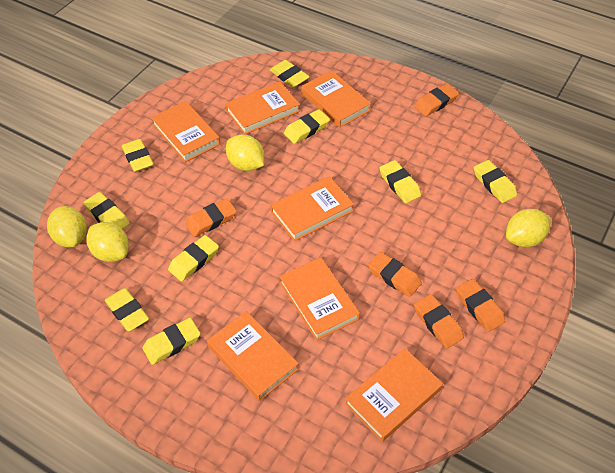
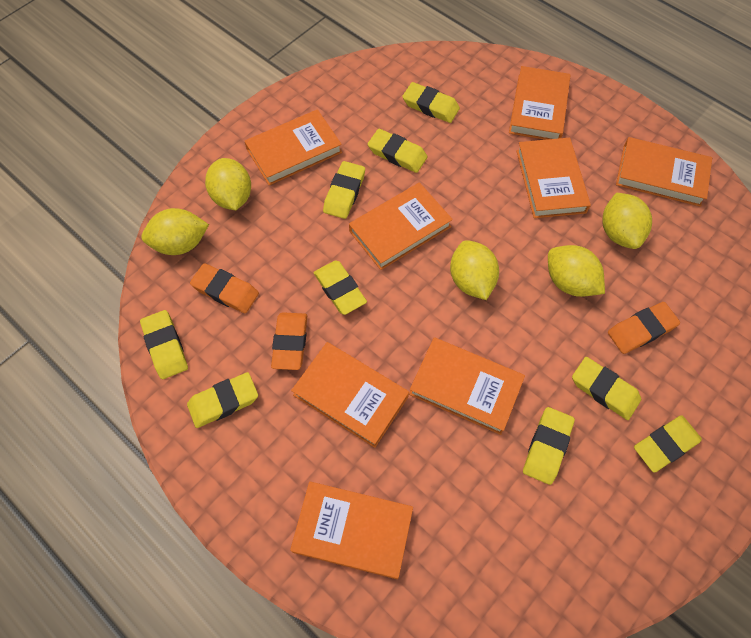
orange book: [151,101,220,162] [207,311,299,401] [225,81,300,135] [270,176,354,241] [279,257,360,341] [301,70,371,128] [345,348,443,442] = 7 -> [244,109,342,185] [290,482,413,579] [291,342,409,448] [349,182,453,270] [409,337,525,435] [509,66,571,140] [516,138,591,218] [616,137,712,207] = 8
orange eraser: [185,198,237,237] [368,252,422,297] [414,84,459,116] [414,294,464,348] [456,279,505,332] = 5 -> [190,263,259,313] [271,312,307,370] [608,302,680,354] = 3
yellow lemon: [47,206,87,247] [86,222,129,262] [226,135,264,171] [506,209,551,247] = 4 -> [141,208,209,255] [205,158,251,210] [450,240,499,300] [548,245,605,297] [602,193,652,249] = 5

